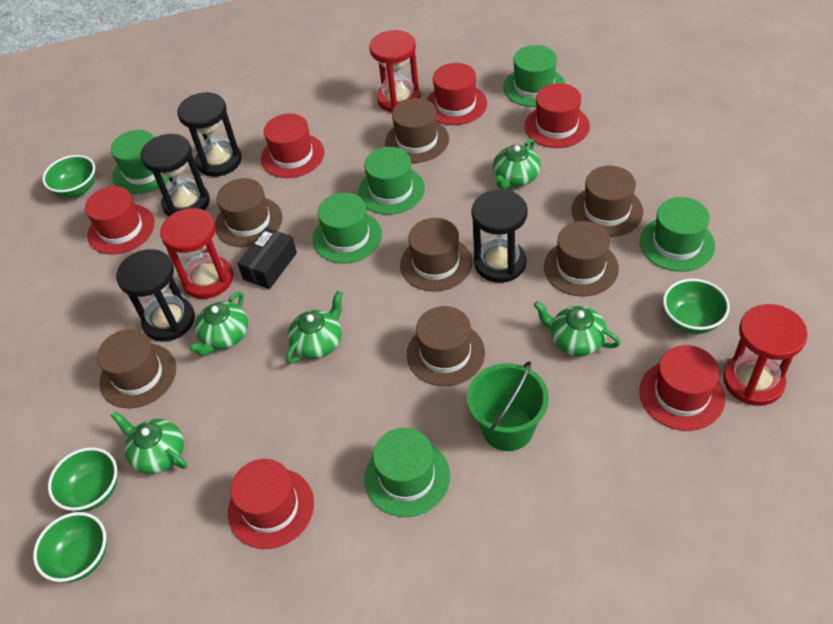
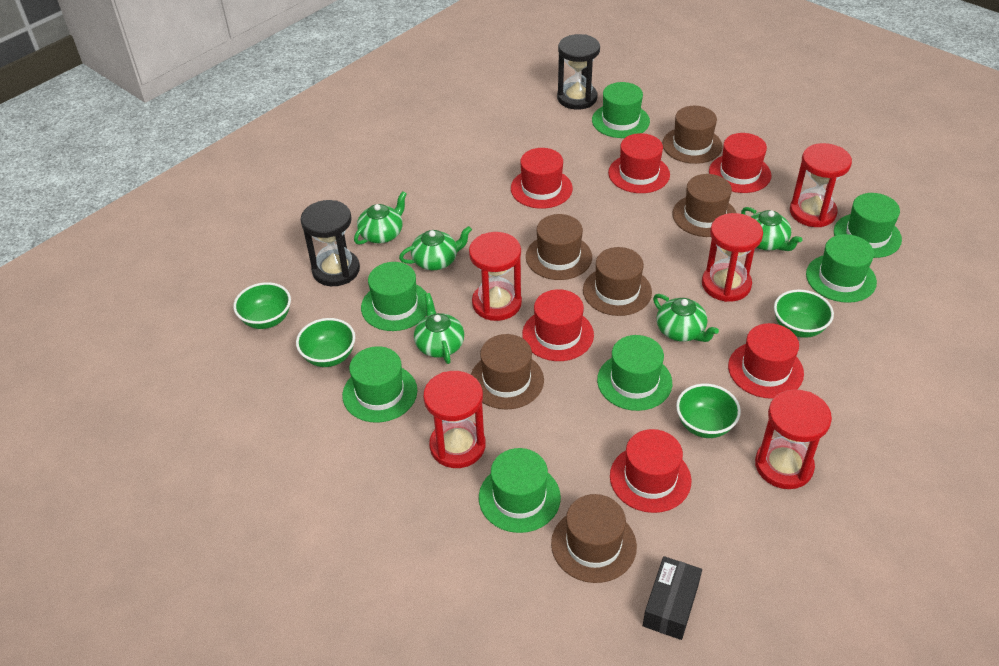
black hourglass: [116,249,195,341] [141,134,210,217] [177,92,242,177] [471,189,528,283] = 4 -> [300,200,360,286] [557,34,600,110] = 2
brown hat: [97,329,176,408] [215,178,283,247] [385,98,449,163] [400,218,472,292] [407,306,485,386] [544,221,619,297] [572,166,643,237] = 7 -> [471,334,544,410] [526,214,592,280] [551,494,637,583] [583,247,652,316] [662,106,723,164] [672,174,736,237] = 6
green bucket: [467,361,549,451] = 1 -> none = 0
green hat: [111,130,169,194] [313,193,382,264] [358,147,425,215] [364,428,450,517] [503,45,565,107] [640,197,715,272] = 6 -> [342,346,417,423] [361,262,427,331] [479,448,561,533] [592,82,650,138] [597,335,672,411] [806,234,877,303] [834,193,902,258] = 7
red hourglass: [160,208,233,299] [369,30,421,112] [723,304,808,406] = 3 -> [423,371,486,468] [469,232,522,321] [702,213,763,302] [755,389,832,489] [790,143,852,227] = 5

